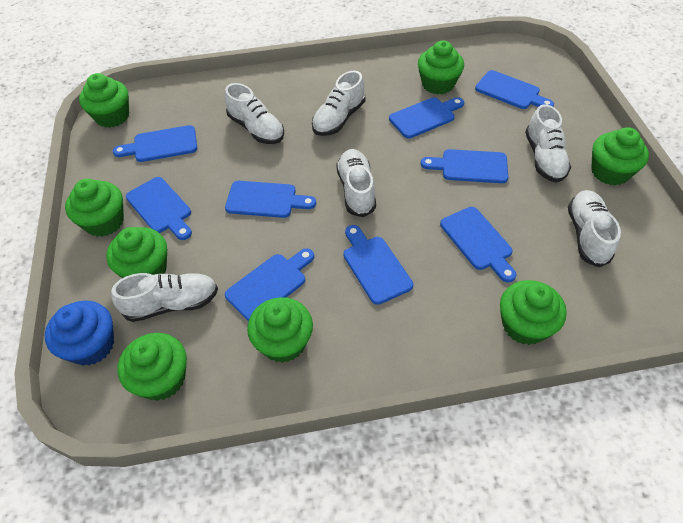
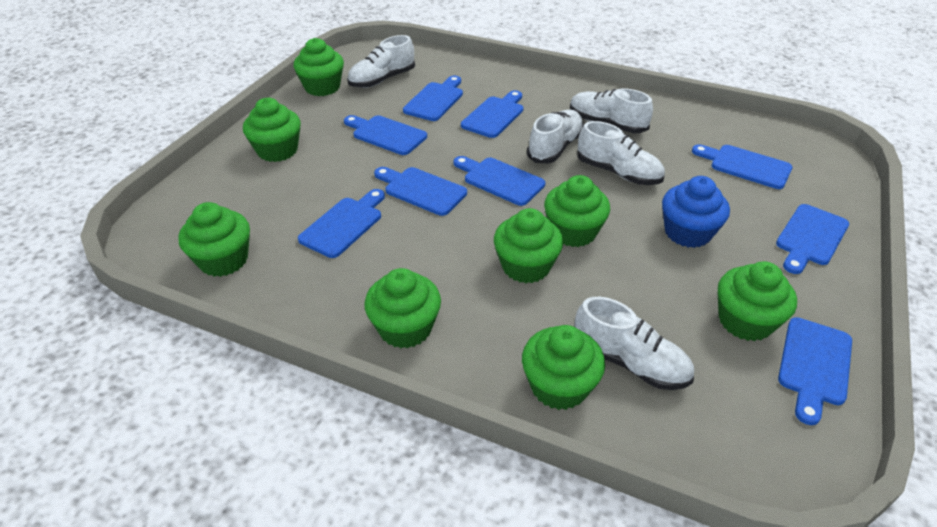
white shoe: [111,273,218,322] [225,83,284,144] [312,71,365,136] [336,149,376,217] [525,104,571,183] [568,190,621,267] = 6 -> [347,35,415,88] [527,110,584,163] [570,88,653,133] [574,297,694,390] [578,121,665,185] = 5

